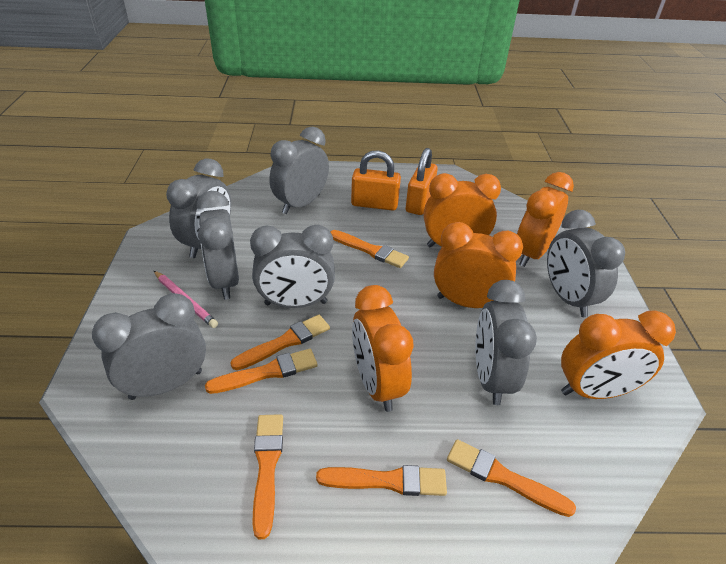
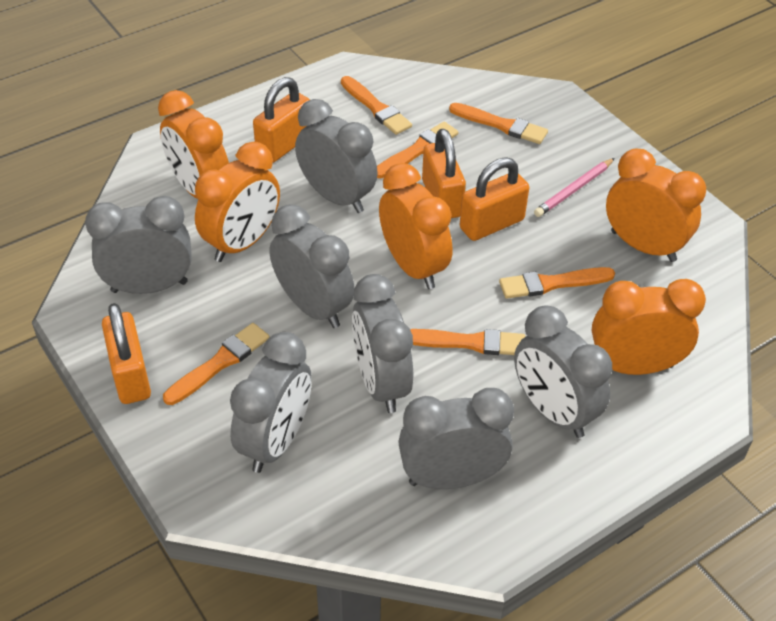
orange padlock: [351,150,401,211] [406,148,438,215] = 2 -> [102,303,151,404] [253,77,310,163] [422,129,466,218] [460,157,529,241] = 4

